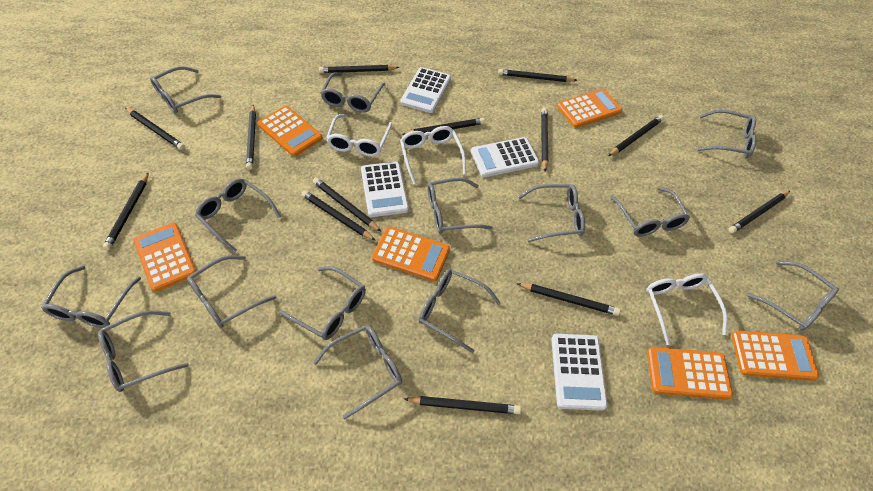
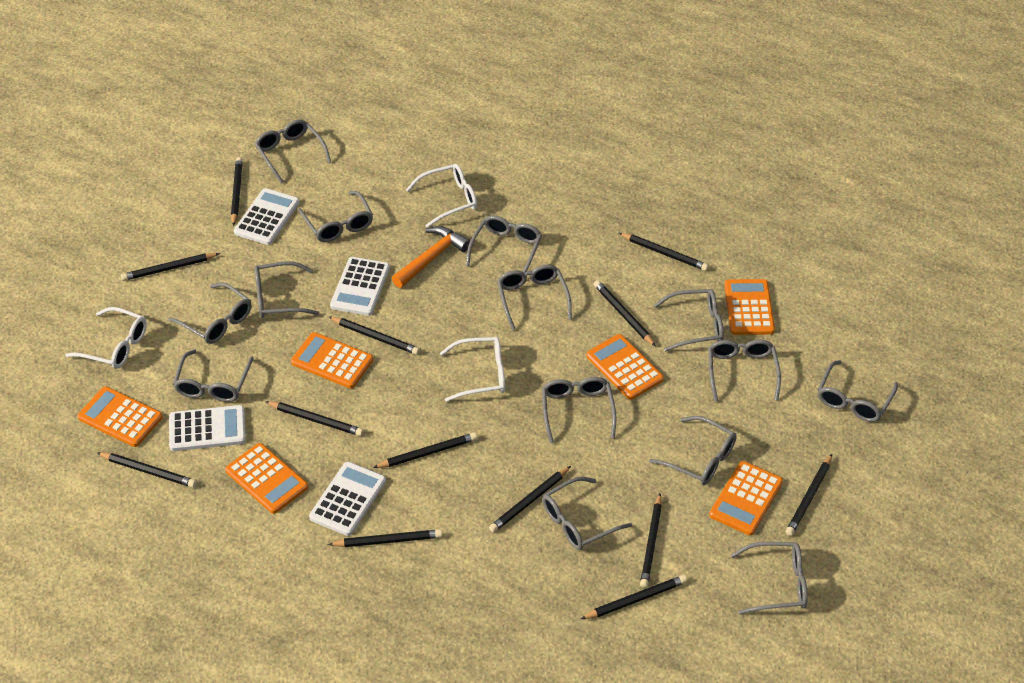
orange hammer: none = 0 -> [392,226,470,288] = 1

